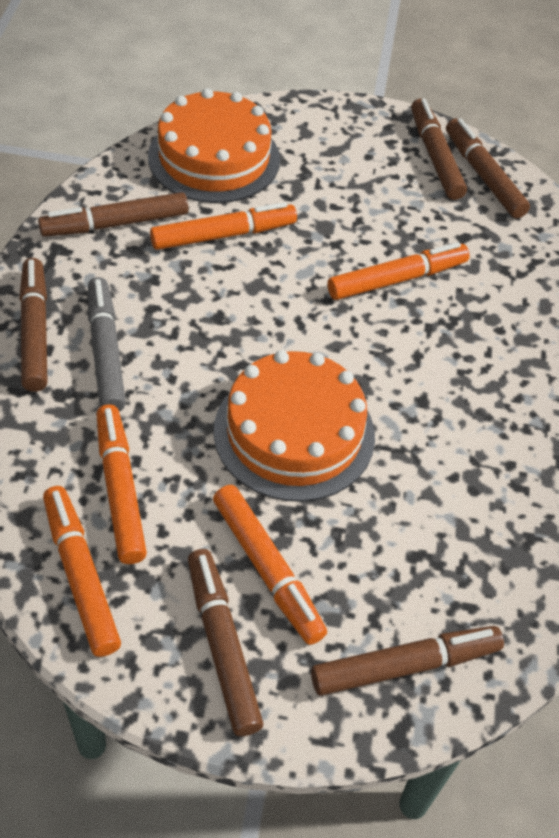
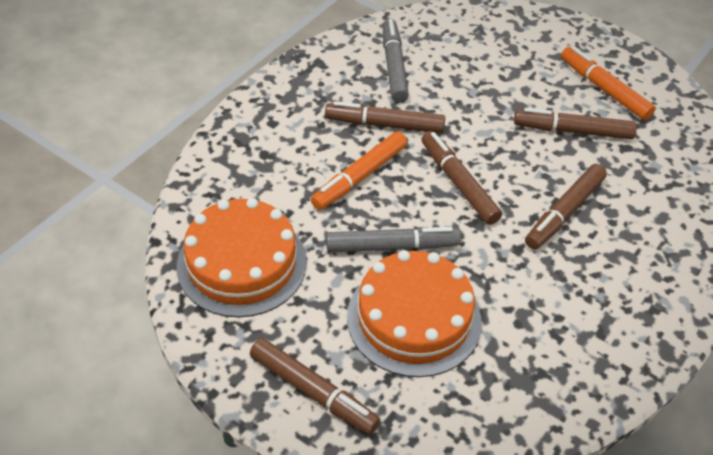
brown marker: [19,258,48,392] [38,192,188,237] [188,549,263,736] [311,626,504,696] [411,99,467,200] [446,118,530,219] = 6 -> [250,338,380,434] [325,101,445,133] [421,131,502,225] [514,108,637,139] [525,164,607,250] = 5
grey marker: [88,277,126,411] = 1 -> [326,227,461,252] [383,19,409,103] = 2
orange marker: [43,486,121,657] [97,404,147,564] [150,202,297,250] [213,485,327,645] [328,242,470,300] = 5 -> [311,131,407,210] [561,46,655,120] = 2

